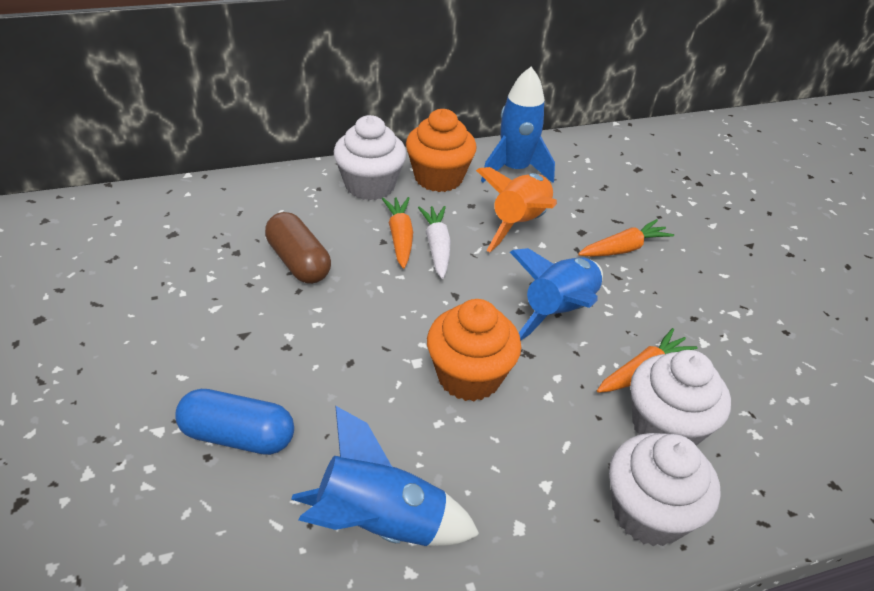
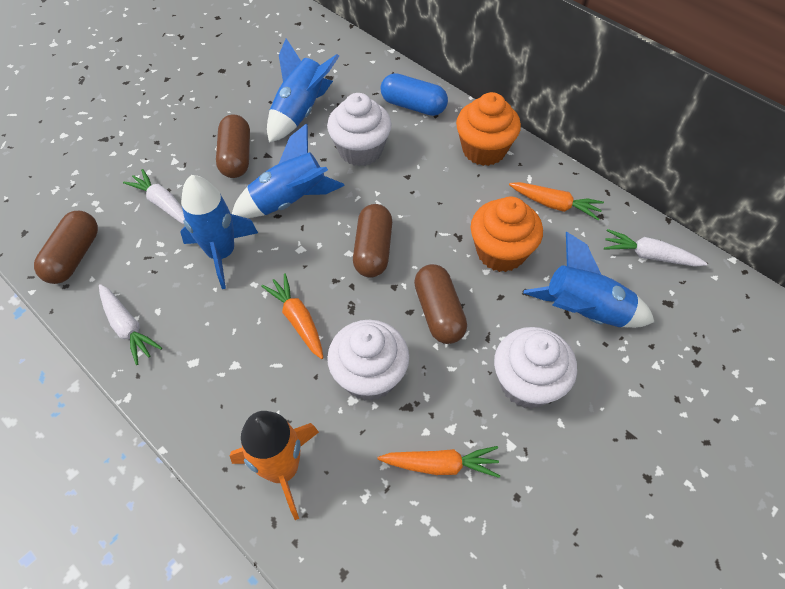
blue rocket: [291,406,480,546] [481,67,555,183] [510,248,603,341] = 3 -> [180,175,258,289] [232,123,345,218] [267,38,339,143] [523,232,654,328] = 4
brown capsule: [265,212,331,284] = 1 -> [34,211,98,284] [216,114,250,178] [353,204,392,278] [414,264,467,344] = 4
white carrot: [418,206,451,279] = 1 -> [99,284,162,365] [123,169,185,224] [604,229,708,267] = 3

